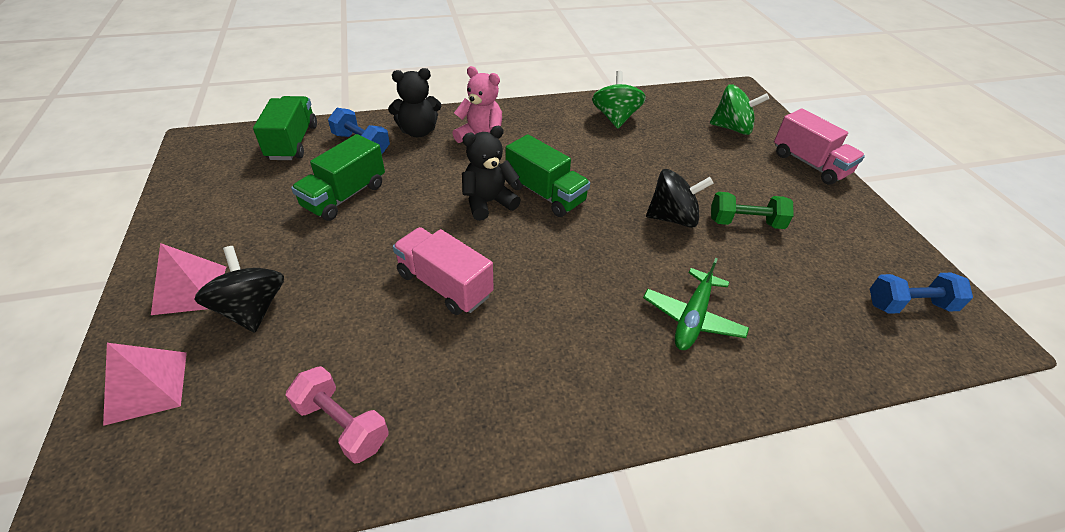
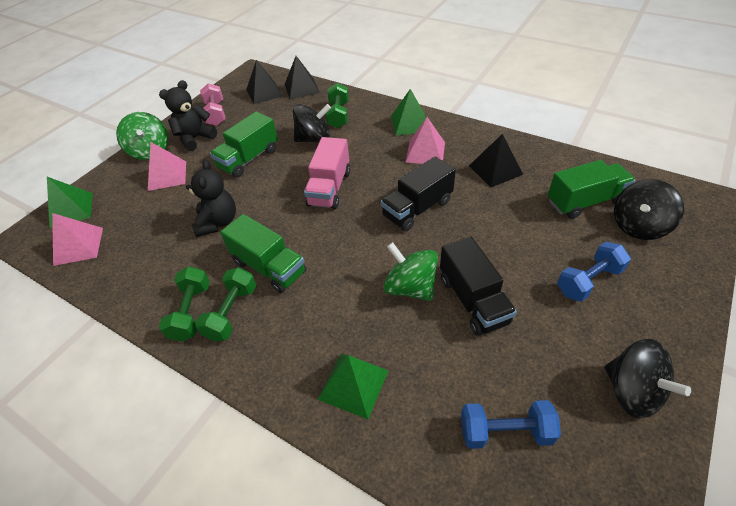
black pyramid: none = 0 -> [246,60,283,104] [285,56,320,99] [469,134,523,187] = 3
black spinning top: [194,246,284,333] [646,169,714,228] = 2 -> [293,104,331,143] [605,339,691,418] [614,179,684,240] = 3
black truck: none = 0 -> [381,157,456,231] [440,237,517,336] = 2
green dumbbell: [711,192,794,229] = 1 -> [159,266,210,342] [195,267,256,342] [325,83,349,128] = 3
green plane: [643,258,749,350] = 1 -> none = 0
green pyramid: none = 0 -> [47,177,93,228] [318,354,388,419] [391,89,426,135] = 3
pink pyramid: [103,343,187,426] [151,243,226,315] = 2 -> [52,213,103,266] [148,142,186,191] [405,117,445,164] = 3
pink teddy bear: [452,66,502,143] = 1 -> none = 0
pink truck: [393,227,494,315] [774,109,865,185] = 2 -> [304,137,350,209] = 1

